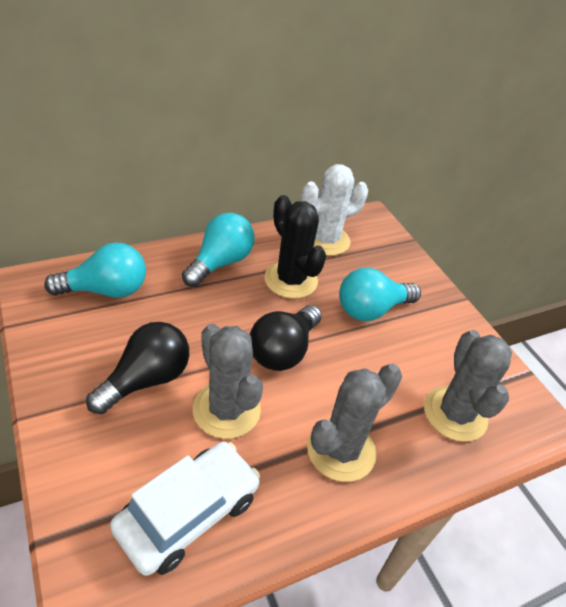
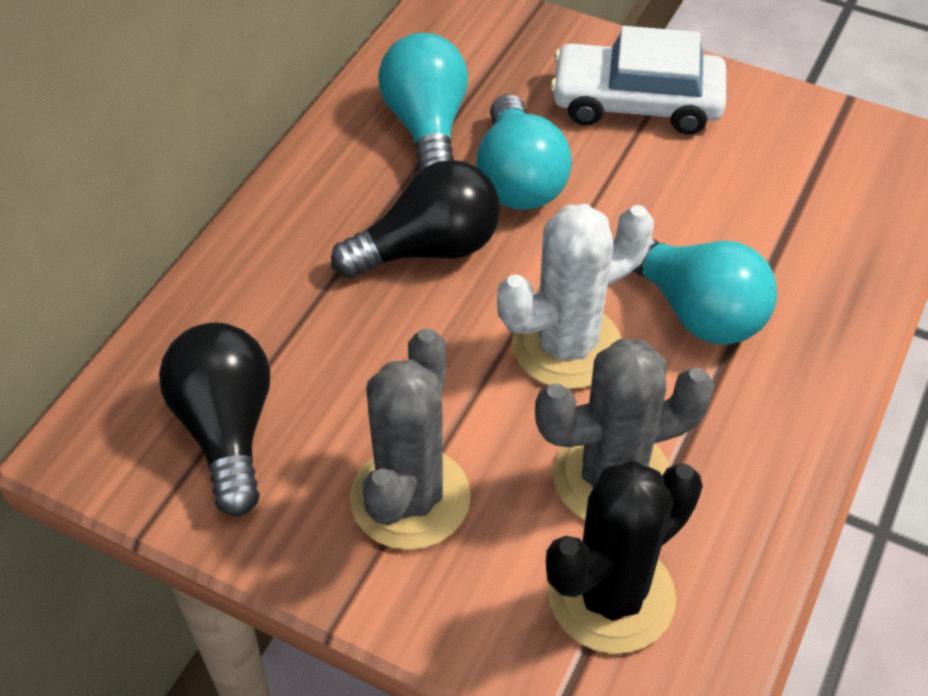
grey cactus: [193,324,263,439] [307,363,402,482] [424,330,512,442] = 3 -> [350,328,471,550] [535,338,714,520] = 2

